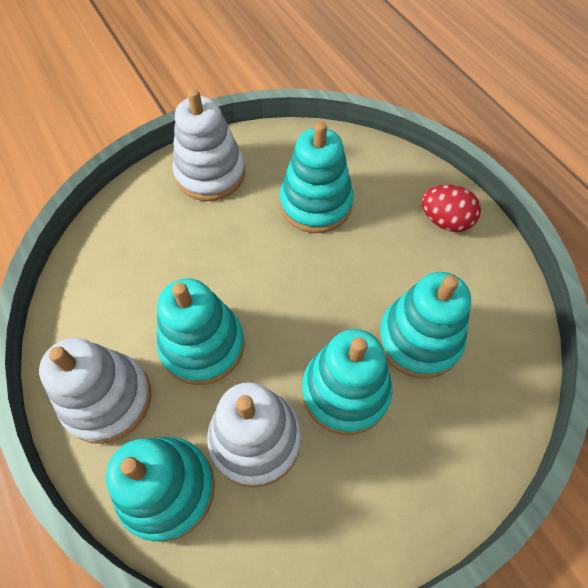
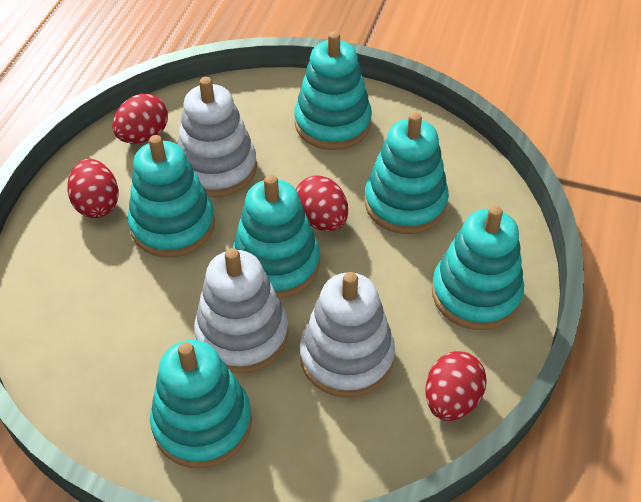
red egg: [421,185,481,232] = 1 -> [67,158,119,218] [112,94,168,144] [296,175,348,231] [426,351,487,421] = 4
turquoise stacking toy: [106,437,215,542] [157,278,245,385] [280,122,354,233] [302,329,392,435] [378,272,471,378] = 5 -> [128,135,215,258] [150,340,252,468] [233,175,320,299] [294,31,372,150] [365,112,449,234] [432,206,524,330] = 6

